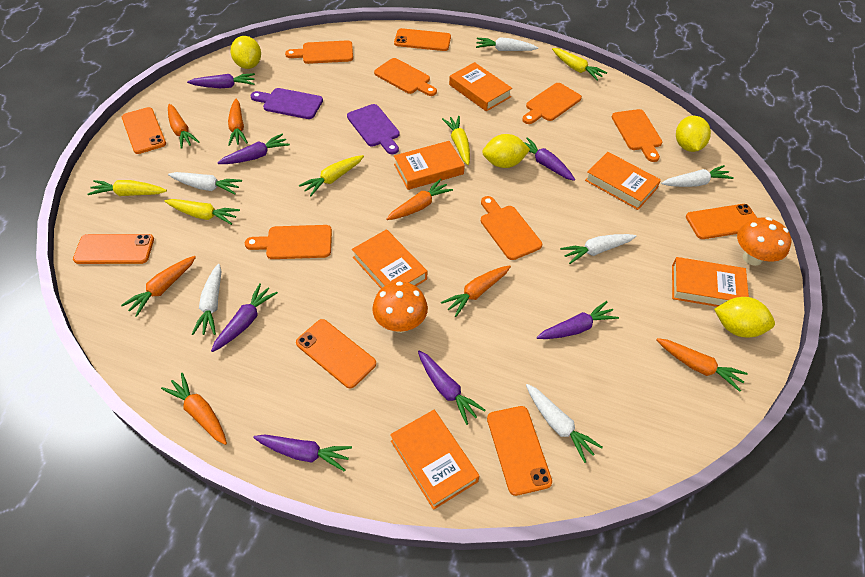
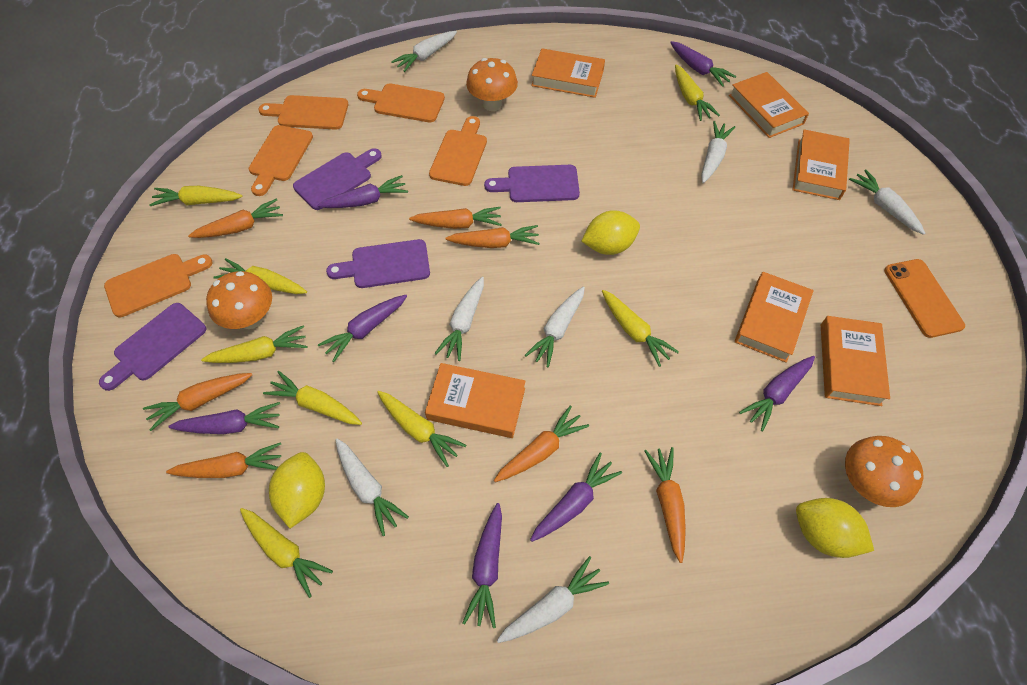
orange cutting board: [245,225,332,259] [285,40,353,64] [374,58,437,96] [481,196,542,260] [522,83,582,124] [612,109,662,162] = 6 -> [104,254,212,317] [249,125,313,196] [258,95,348,130] [357,84,445,122] [429,116,487,186] = 5
orange mushroom: [372,281,428,333] [737,217,791,266] = 2 -> [206,271,272,329] [466,58,518,111] [845,436,923,507] = 3
orange phone: [73,234,154,264] [122,107,166,154] [296,319,376,388] [394,28,451,51] [487,406,552,496] [686,204,757,239] = 6 -> [884,259,965,338] = 1
purple cutting board: [250,88,323,119] [347,104,400,154] = 2 -> [99,303,207,391] [293,148,382,210] [326,239,430,288] [484,165,580,202] = 4
white carrot: [168,172,242,194] [191,264,221,335] [476,37,538,51] [526,384,603,463] [560,234,636,264] [661,165,734,187] = 6 -> [336,439,409,536] [391,31,457,72] [435,277,484,361] [497,556,609,643] [524,287,585,367] [701,121,735,183] [849,169,925,235] = 7
yellow carrot: [87,180,167,196] [164,199,240,225] [299,155,364,196] [442,116,470,165] [552,48,607,81] = 5 -> [149,186,243,206] [201,325,308,363] [213,258,307,294] [240,508,333,598] [263,371,362,425] [377,391,466,467] [602,290,679,367] [675,65,720,121] = 8
yellow lemon: [230,36,261,69] [482,134,530,168] [676,116,711,152] [714,297,775,337] = 4 -> [269,452,325,528] [582,210,640,255] [796,498,874,558] = 3

